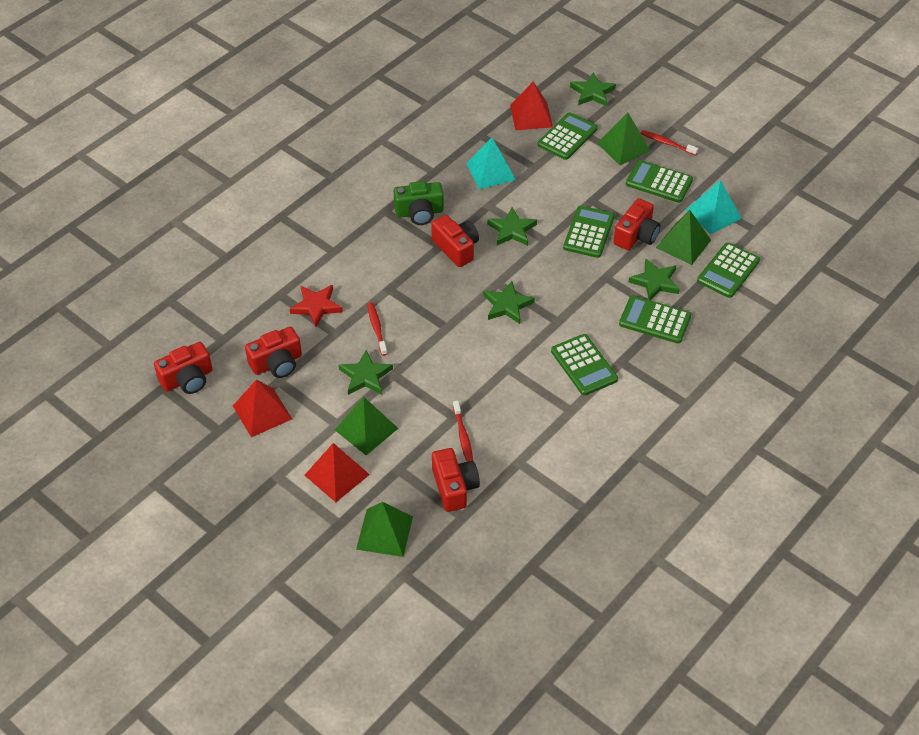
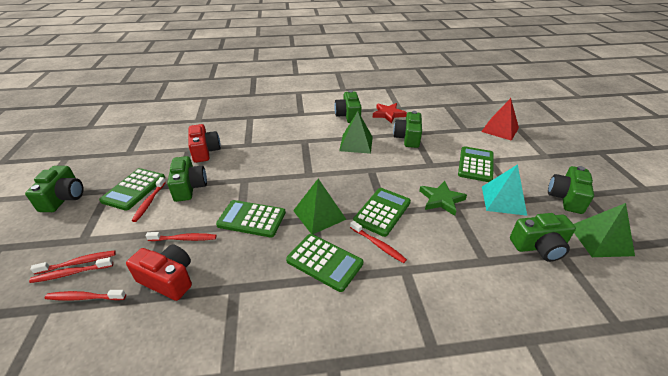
green calculator: [538,112,597,160] [551,334,618,396] [563,206,615,258] [619,296,691,344] [626,160,693,203] [697,242,760,298] = 6 -> [99,168,165,211] [216,200,286,237] [286,234,363,292] [353,188,411,237] [458,146,494,182] = 5
green camera: [394,181,444,225] = 1 -> [25,166,83,212] [167,156,207,202] [334,90,362,123] [393,111,422,148] [510,213,576,262] [548,166,594,214] = 6
green pyramid: [335,397,398,455] [356,502,413,557] [597,112,650,165] [656,210,711,265] = 4 -> [293,179,347,234] [339,111,373,154] [574,203,635,257] = 3
green star: [339,350,393,395] [483,281,535,324] [487,207,537,246] [570,73,616,106] [628,259,680,300] = 5 -> [419,181,467,216] = 1
red camera: [154,342,213,394] [245,327,302,378] [431,215,479,267] [432,448,480,512] [613,198,661,251] = 5 -> [126,244,192,301] [188,124,221,163] = 2
red pyramid: [233,380,292,437] [304,443,370,502] [510,82,553,130] = 3 -> [481,98,519,141] = 1
red toothbrush: [367,302,387,356] [453,400,473,462] [641,130,698,156] = 3 -> [29,257,113,283] [30,250,116,274] [45,290,126,301] [132,177,166,222] [145,232,216,241] [350,220,407,263] = 6
turquoise pyramid: [466,137,516,189] [686,180,742,234] = 2 -> [482,164,527,216] = 1

